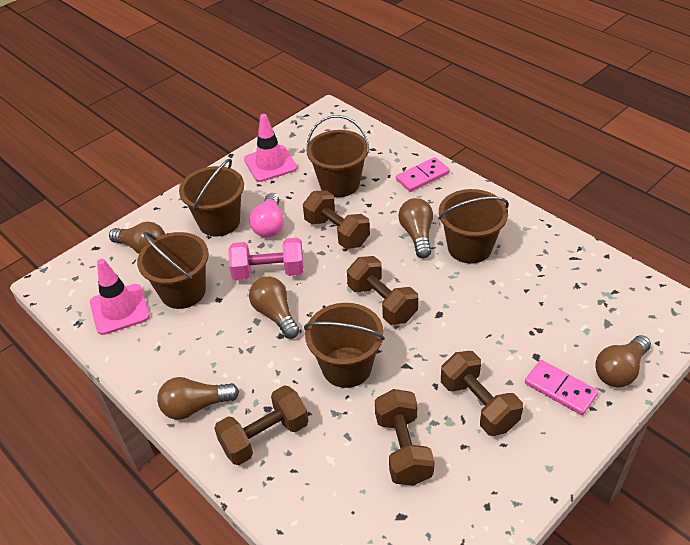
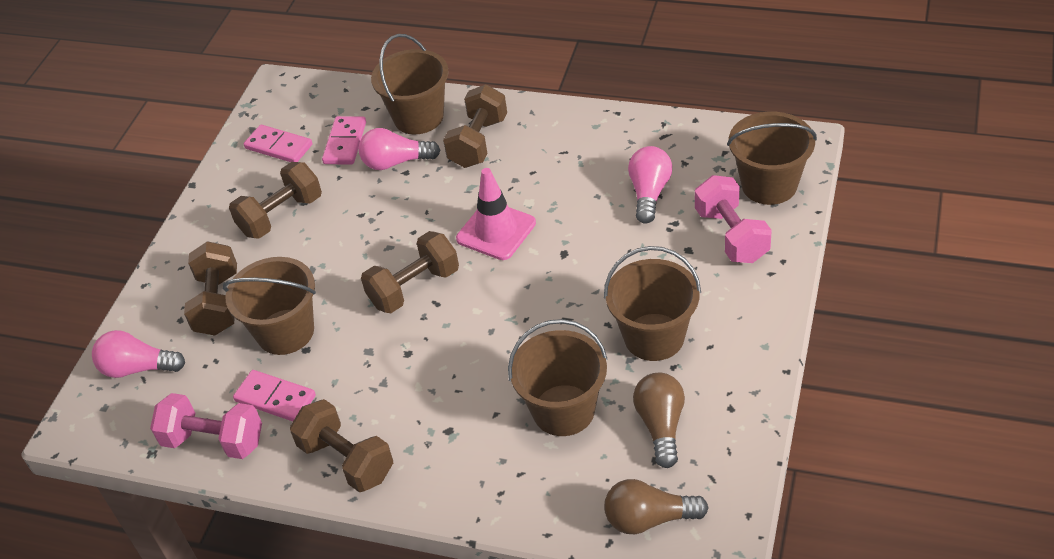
brown light bulb: [109,221,165,254] [157,377,239,420] [249,277,300,339] [398,198,433,258] [595,335,651,387] = 5 -> [604,479,709,534] [633,373,685,468] = 2
pink domino: [396,157,450,192] [525,360,598,415] = 2 -> [233,370,316,421] [244,125,312,162] [322,116,366,165] = 3
pink dumbbell: [228,238,304,281] = 1 -> [150,393,262,459] [695,175,772,263] = 2
pink light bulb: [249,193,284,237] = 1 -> [92,330,185,378] [358,128,441,170] [628,146,672,224] = 3
pink traffic cone: [90,259,150,335] [244,114,297,182] = 2 -> [456,168,536,260] = 1

